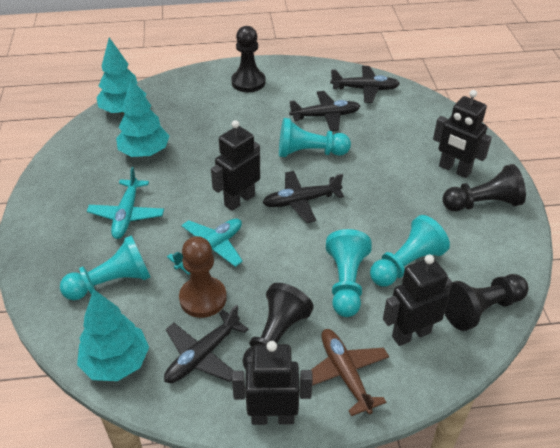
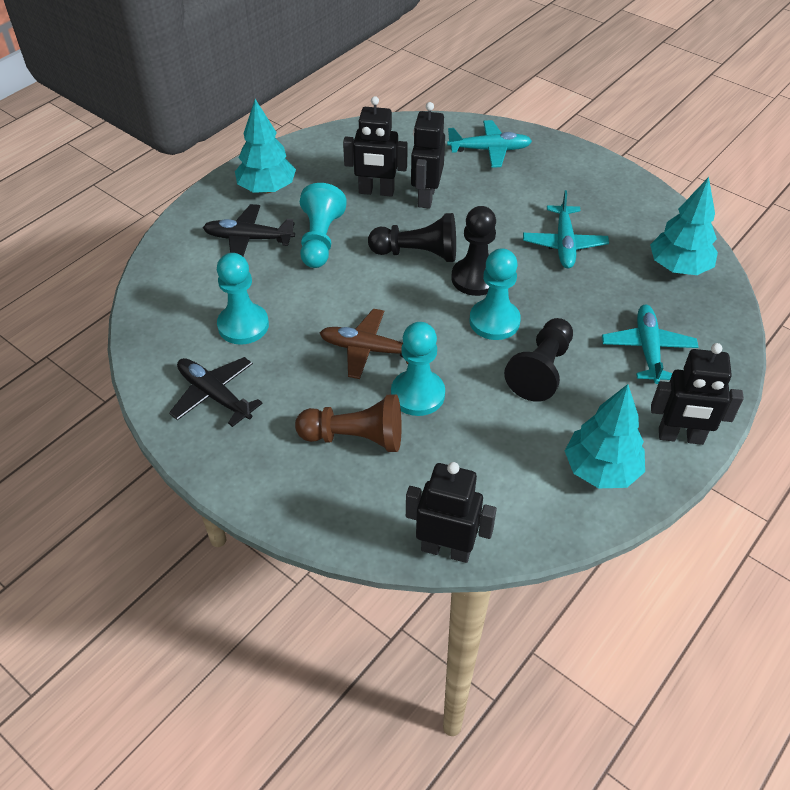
black pawn: [231,26,266,92] [242,283,314,370] [442,164,526,211] [445,274,529,331] = 4 -> [368,213,456,262] [452,206,496,296] [504,318,573,402] = 3
black plane: [164,305,248,383] [262,171,344,223] [289,91,360,131] [330,66,400,103] = 4 -> [169,357,263,427] [203,204,295,256] = 2
turquoise plane: [87,167,164,239] [167,219,243,275] = 2 -> [447,120,532,168] [523,190,609,268] [602,305,698,384] = 3

